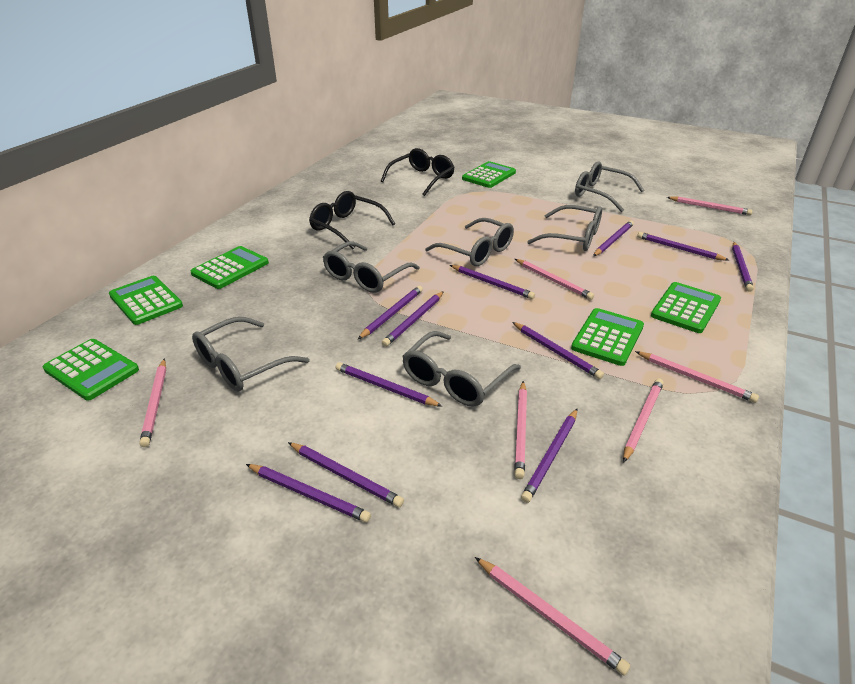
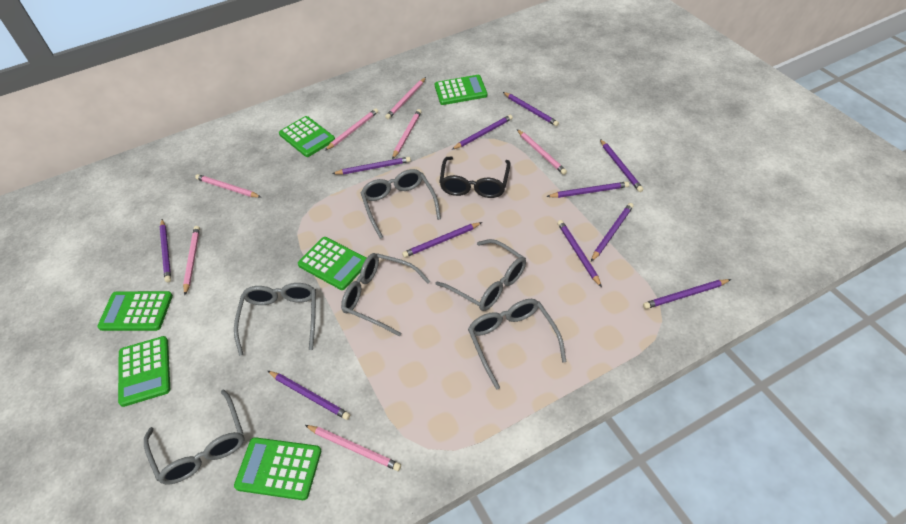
black glasses: [309,191,395,249] [381,148,455,196] = 2 -> [439,156,511,198] = 1

